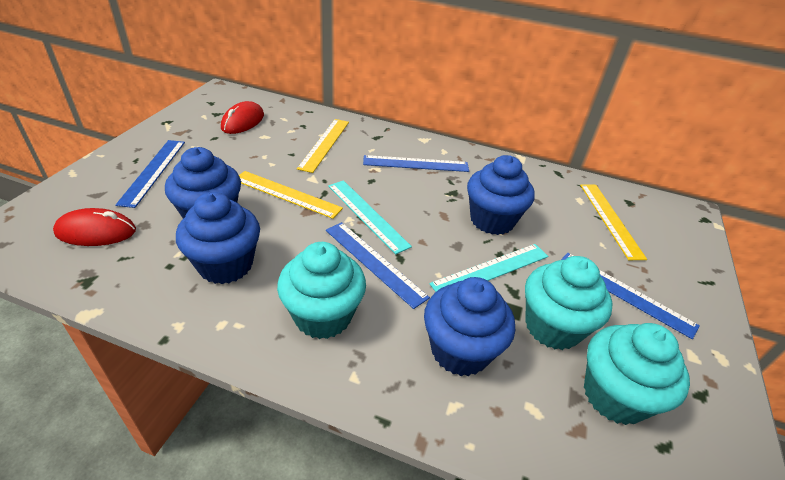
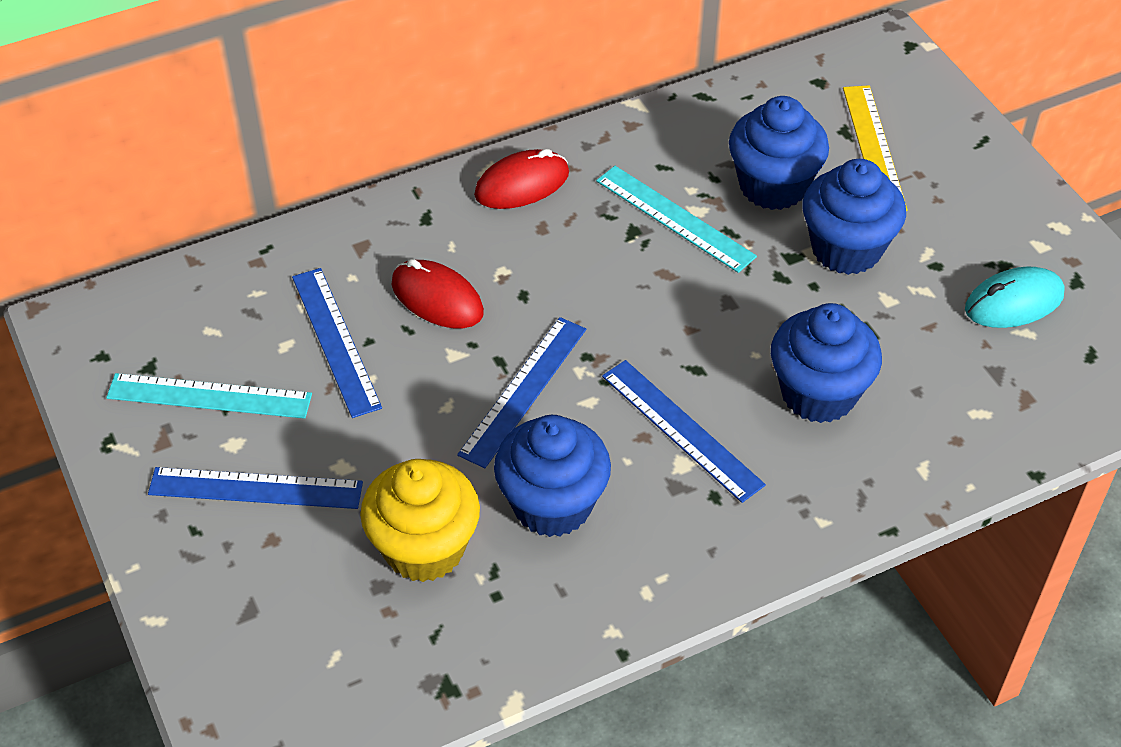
turquoise cupcake: [277,242,366,339] [525,256,613,350] [584,323,690,425] = 3 -> none = 0
turquoise mouse: none = 0 -> [965,267,1065,328] = 1
yellow cupcake: none = 0 -> [360,459,480,582] = 1
yellow ruler: [239,171,343,219] [297,119,349,173] [580,184,647,260] = 3 -> [843,85,907,211] = 1

